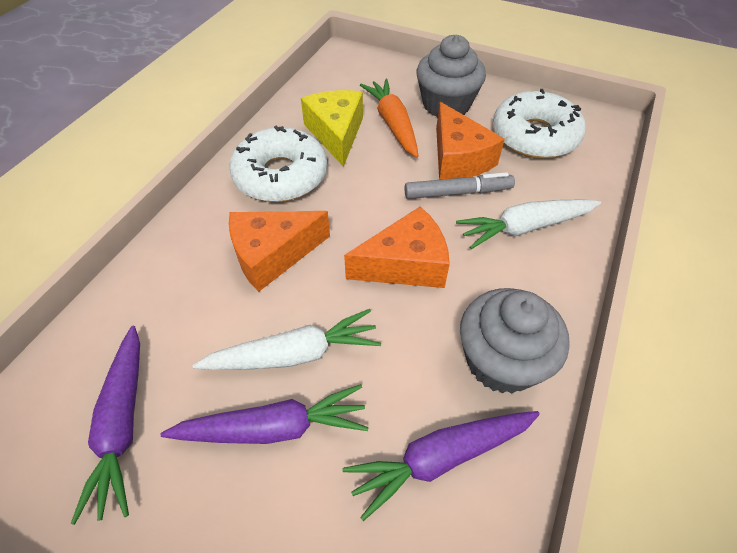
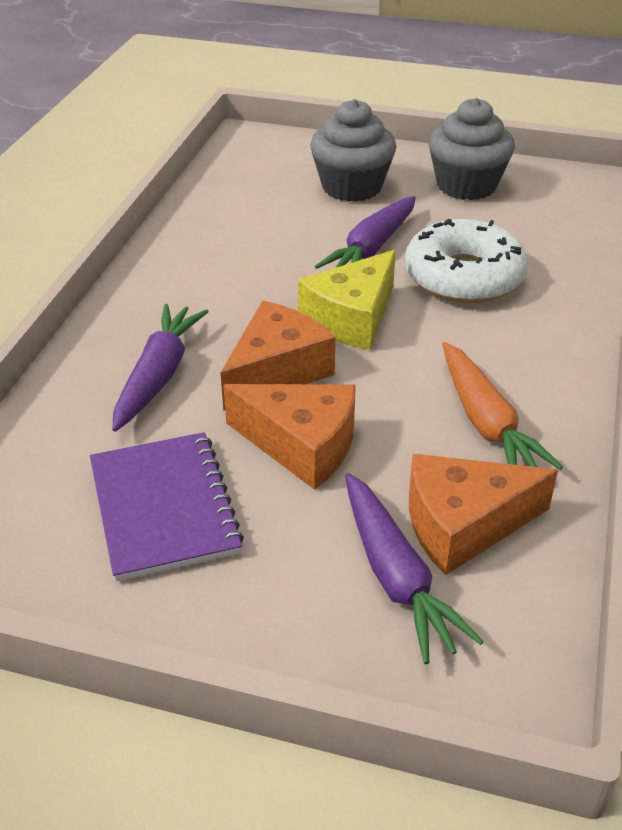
grey marker: [404,172,515,199] = 1 -> none = 0
purple notebook: none = 0 -> [90,432,244,582] = 1
white carrot: [192,309,381,370] [456,199,601,249] = 2 -> none = 0
white donut: [230,125,327,202] [493,89,586,159] = 2 -> [405,219,528,303] = 1

